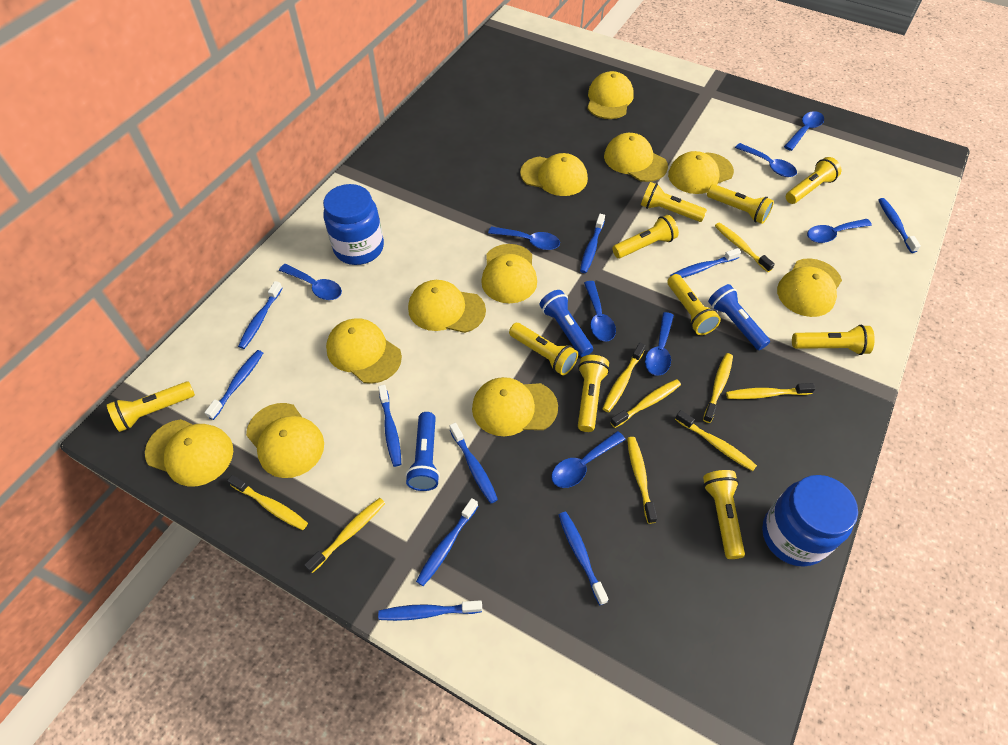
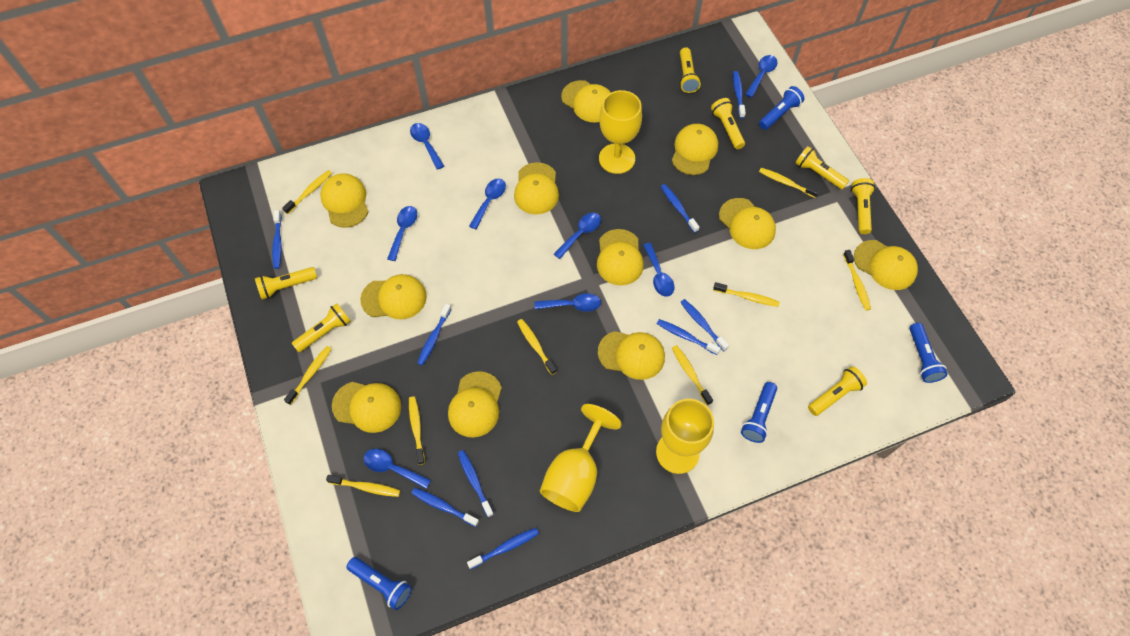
blue flashlight: [405,412,440,491] [540,290,593,357] [708,284,770,350] = 3 -> [347,557,412,610] [741,382,777,443] [759,86,804,130] [910,323,948,383] = 4
blue jar: [323,184,384,265] [762,475,858,567] = 2 -> none = 0
blue toothbrush: [204,350,263,420] [238,281,282,349] [378,385,401,467] [378,600,482,621] [416,498,478,586] [450,423,498,503] [559,512,609,605] [580,214,605,273] [670,248,741,278] [878,198,921,253] = 10 -> [272,210,282,269] [411,488,479,527] [417,304,452,366] [458,450,494,517] [467,528,539,569] [657,319,721,355] [661,184,700,233] [680,299,729,351] [733,71,746,118] = 9
yellow flashlight: [107,381,195,432] [509,323,578,375] [578,355,610,432] [612,215,679,258] [641,182,707,222] [668,274,721,335] [703,470,745,559] [707,184,774,224] [786,157,841,204] [792,325,875,355] = 10 -> [255,267,317,299] [292,303,351,352] [680,47,701,93] [711,98,745,149] [795,146,849,190] [808,366,867,416] [851,178,875,234] = 7
yellow goblet: none = 0 -> [540,404,622,512] [599,90,642,174] [656,399,714,474] = 3

